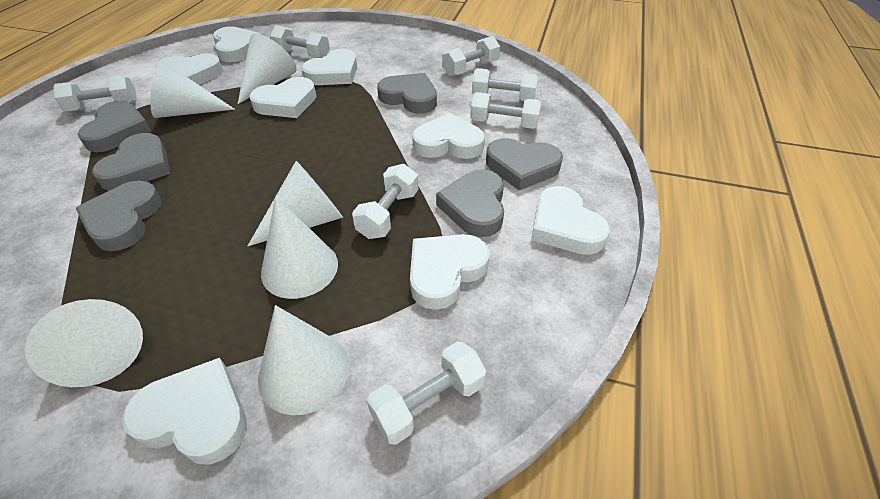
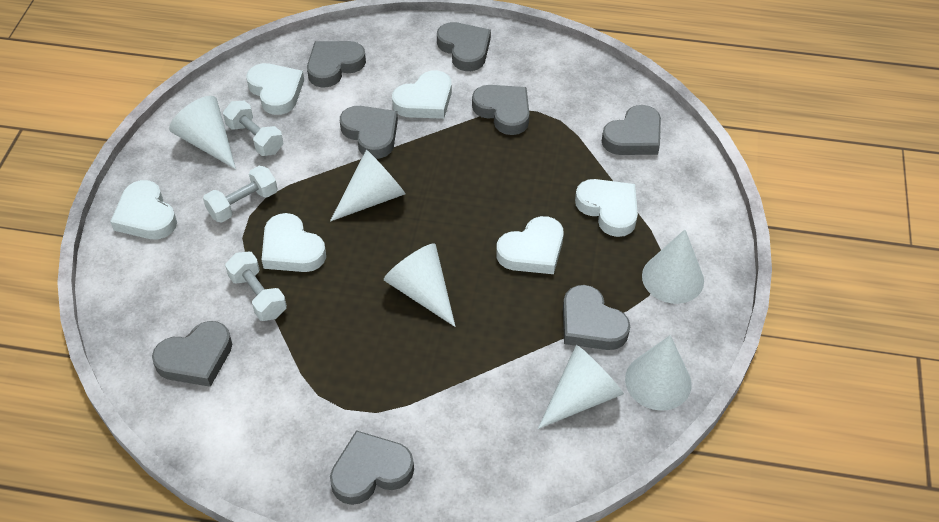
grey heart: [75,181,162,251] [78,101,151,152] [92,133,170,191] [377,73,437,114] [436,169,504,237] [486,138,563,190] = 6 -> [152,321,232,387] [307,41,366,88] [330,430,414,505] [340,106,398,159] [437,22,491,71] [472,85,530,135] [563,285,630,350] [602,105,661,155] = 8
white dumbbell: [53,75,137,111] [270,25,330,58] [352,164,418,239] [367,341,486,445] [442,36,500,76] [470,92,541,129] [472,68,538,101] = 7 -> [203,166,278,223] [223,100,283,156] [225,252,287,321] = 3
white heart: [122,358,247,465] [156,53,223,85] [213,26,260,62] [249,77,316,118] [302,49,357,85] [410,234,490,310] [412,113,485,159] [531,186,610,255] = 8 -> [110,180,177,239] [246,63,304,115] [262,213,326,272] [392,70,452,119] [496,216,564,274] [575,179,638,237] = 6

